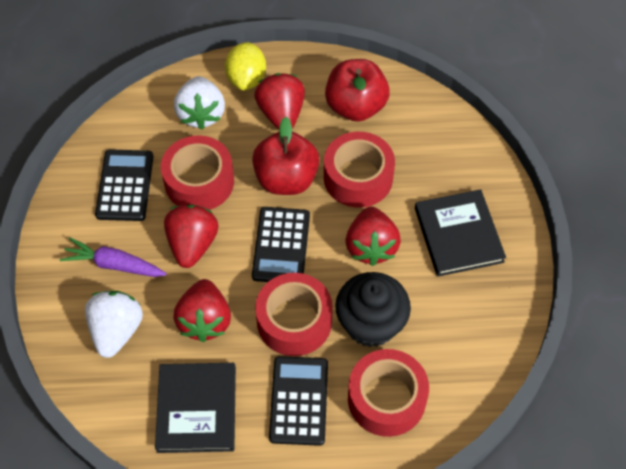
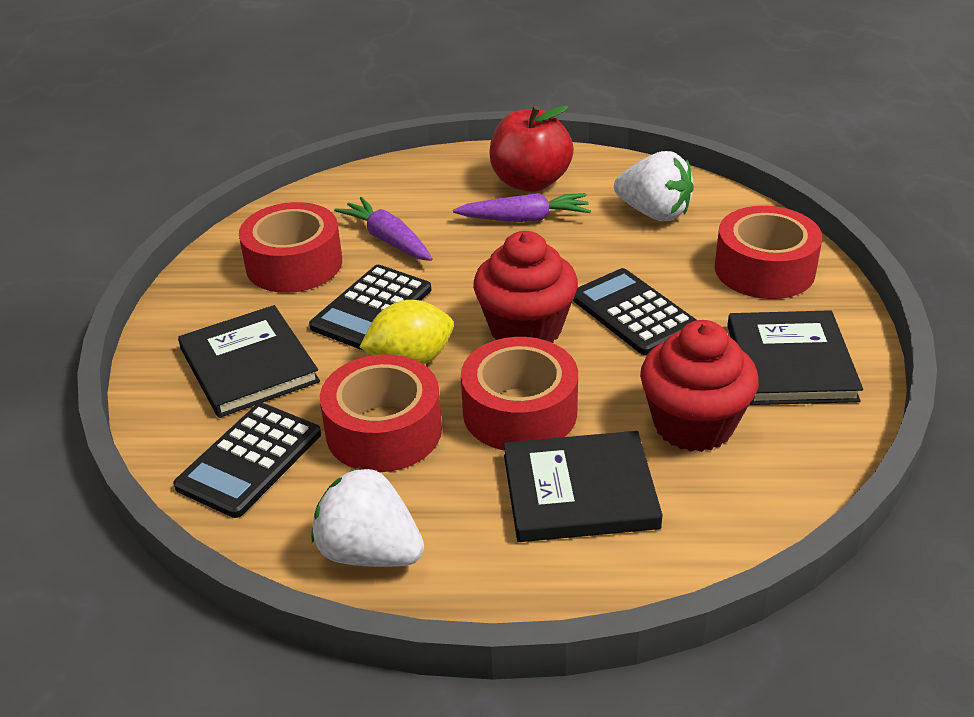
black book: [155,363,236,453] [415,189,506,277] = 2 -> [178,305,320,418] [504,431,663,542] [727,310,863,405] = 3
black cupcake: [335,272,411,347] = 1 -> none = 0
purple carrot: [60,237,167,277] = 1 -> [334,197,433,261] [453,193,591,222] = 2
red apple: [252,117,320,195] [325,59,390,122] = 2 -> [489,105,574,192] = 1
red cupcake: none = 0 -> [473,231,578,343] [640,320,759,452] = 2
red strawberry: [164,205,219,268] [173,279,231,342] [254,73,305,130] [345,206,401,266] = 4 -> none = 0

